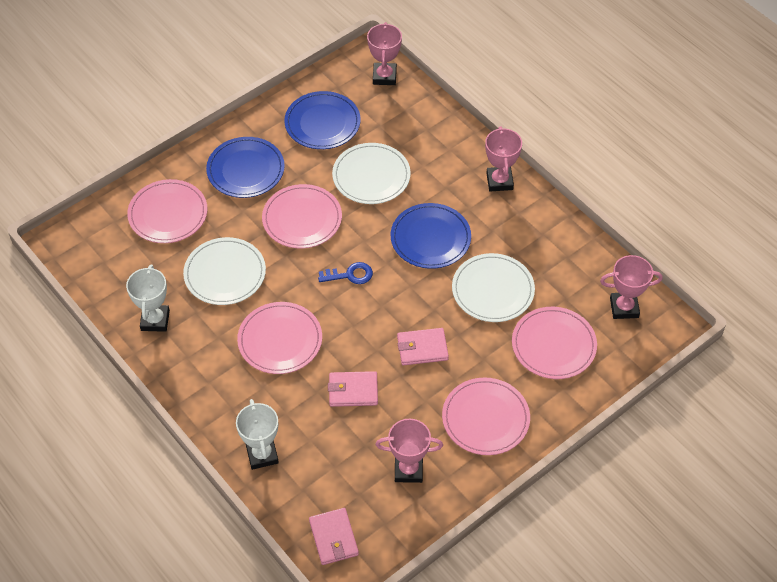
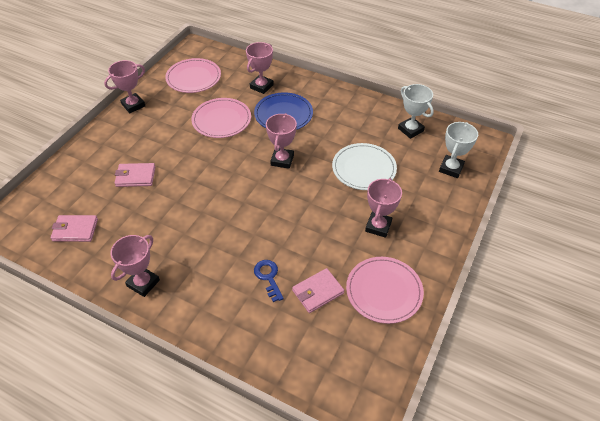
blue plate: [206,137,285,198] [284,91,361,149] [391,203,471,269] = 3 -> [254,92,313,130] = 1
pink plate: [127,179,207,243] [237,302,322,374] [262,184,342,248] [442,378,530,455] [512,307,597,379] = 5 -> [165,58,221,93] [191,98,251,138] [346,257,424,324] = 3
pink trophy: [367,22,402,85] [376,419,443,483] [485,126,522,191] [600,255,663,319] = 4 -> [104,60,145,113] [110,235,160,297] [246,42,274,94] [266,113,297,169] [365,178,402,238] = 5
white plate: [183,237,266,305] [332,143,411,204] [452,253,535,322] = 3 -> [332,143,397,190] = 1

